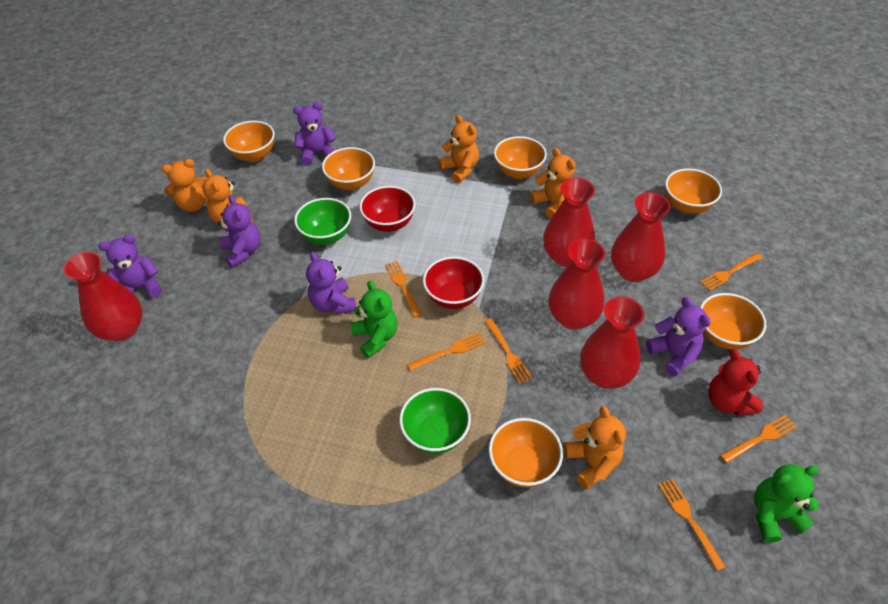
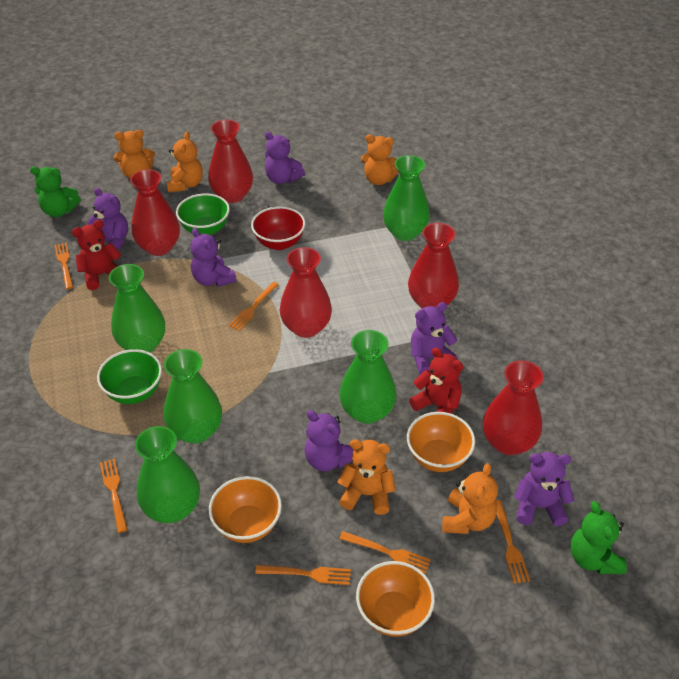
green vase: none = 0 -> [109,264,165,353] [135,426,200,523] [164,349,222,444] [339,330,397,424] [383,155,430,241] = 5
orange bowl: [223,121,275,162] [322,147,375,190] [489,418,563,488] [494,136,547,179] [665,168,722,214] [700,293,766,349] = 6 -> [209,476,282,543] [356,561,435,637] [407,412,475,472] = 3
purple teddy bear: [98,234,162,297] [218,195,261,267] [293,102,336,166] [306,252,356,314] [646,297,711,376] = 5 -> [87,188,128,251] [190,228,237,287] [265,132,305,184] [304,410,354,471] [411,302,458,375] [514,452,574,526] = 6
red bowl: [359,186,416,232] [423,257,484,309] = 2 -> [251,206,305,250] = 1
red teddy bear: [708,349,763,415] = 1 -> [72,220,121,290] [409,348,463,414] = 2

